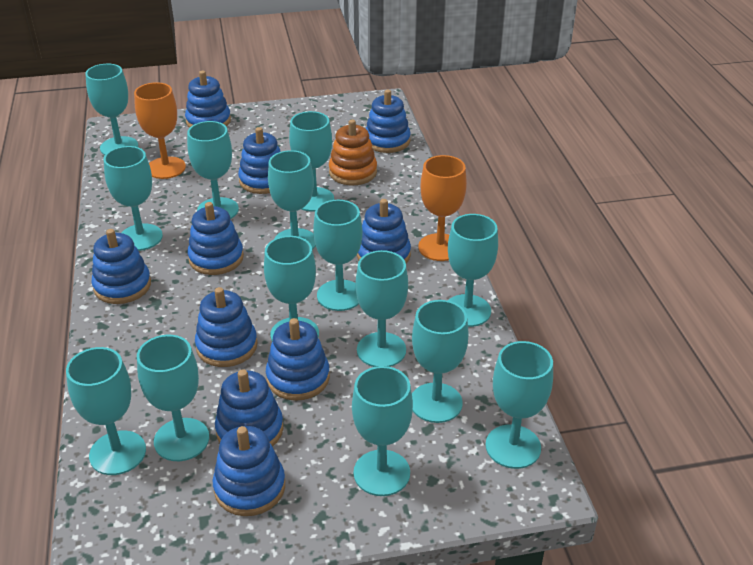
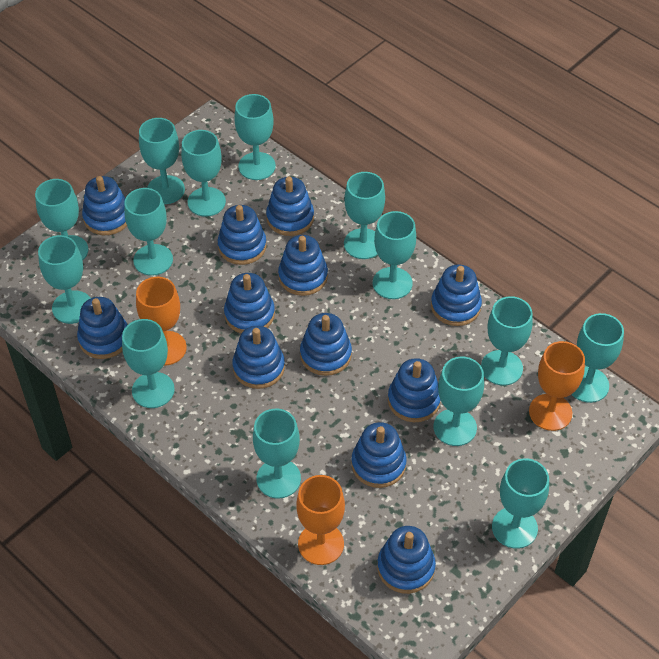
blue stacking toy: [91,229,151,304] [185,71,231,128] [188,202,244,275] [195,287,258,367] [213,426,285,516] [215,369,283,447] [238,127,281,194] [266,318,330,401] [357,199,411,263] [366,90,411,153] = 10 -> [77,297,127,359] [82,176,127,235] [218,205,266,265] [224,273,275,333] [232,326,285,389] [266,177,314,236] [278,235,328,296] [300,313,352,376] [351,422,406,488] [377,526,436,594] [388,358,441,422] [431,264,482,326] = 12
orange goblet: [134,82,186,179] [418,155,467,261] = 2 -> [136,277,187,365] [296,475,345,565] [529,341,585,431] = 3
orange stacking toy: [329,119,377,185] = 1 -> none = 0

